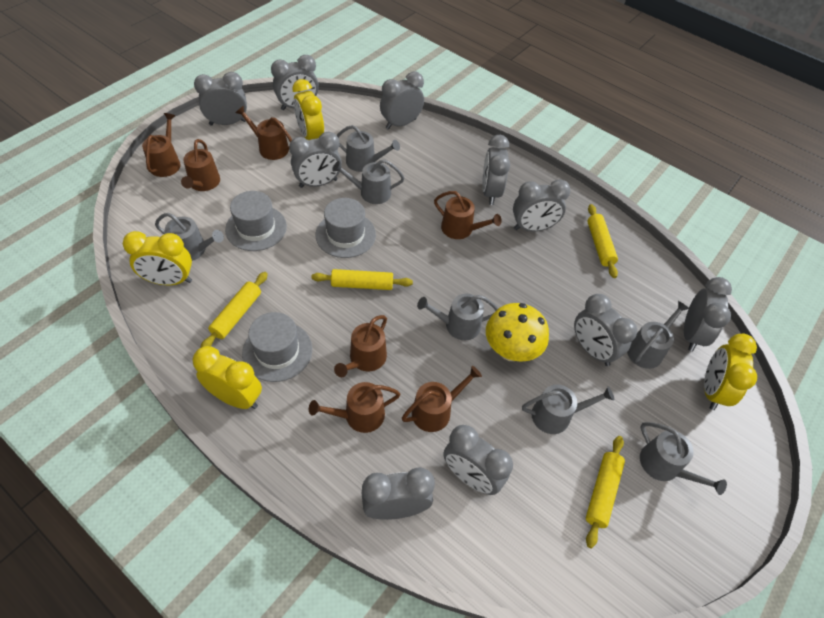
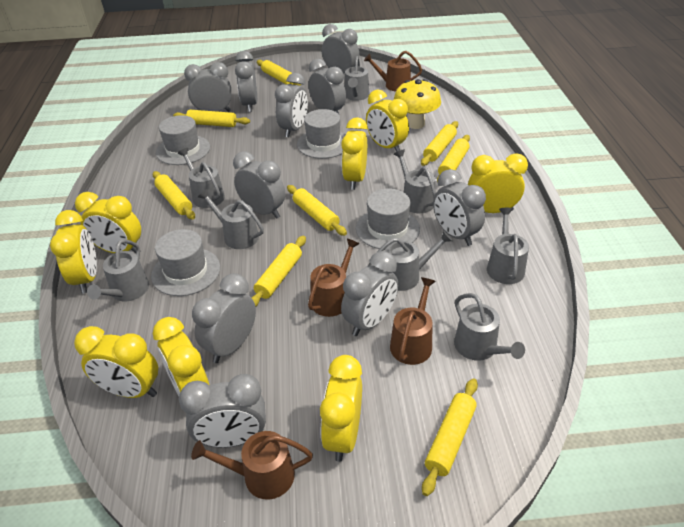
brown watering can: [142,113,181,177] [181,139,220,191] [236,106,292,160] [309,382,400,433] [334,315,387,377] [402,366,482,432] [434,191,502,239] = 7 -> [191,431,313,500] [308,238,360,317] [364,51,422,91] [390,277,436,365] = 4
grey hat: [225,191,287,251] [242,312,312,382] [315,198,376,258] = 3 -> [151,229,220,296] [156,115,210,165] [297,109,346,159] [356,188,420,250] = 4
grey watering can: [155,213,224,261] [332,159,405,204] [337,125,400,172] [417,294,498,340] [522,384,614,434] [627,301,690,369] [640,422,727,495] = 7 -> [87,239,149,302] [178,148,225,208] [198,189,264,249] [344,56,370,101] [368,230,452,291] [394,149,436,213] [454,293,525,361] [487,208,529,284] = 8
yellow clock: [123,231,192,285] [193,346,262,409] [292,79,324,140] [704,334,757,410] = 4 -> [50,210,97,294] [74,326,158,398] [75,192,141,253] [153,317,209,396] [320,355,362,462] [341,117,368,190] [366,90,409,152] [468,153,528,213] = 8
yellow rolling pin: [200,272,268,348] [311,269,413,290] [586,436,625,548] [587,204,618,278] = 4 -> [153,171,195,220] [173,110,250,127] [251,236,306,306] [257,60,301,86] [287,185,347,236] [421,121,458,166] [422,378,478,496] [437,135,470,182] = 8

